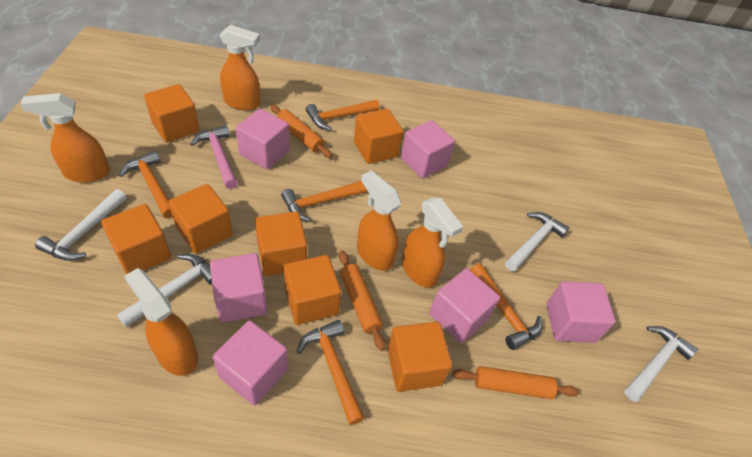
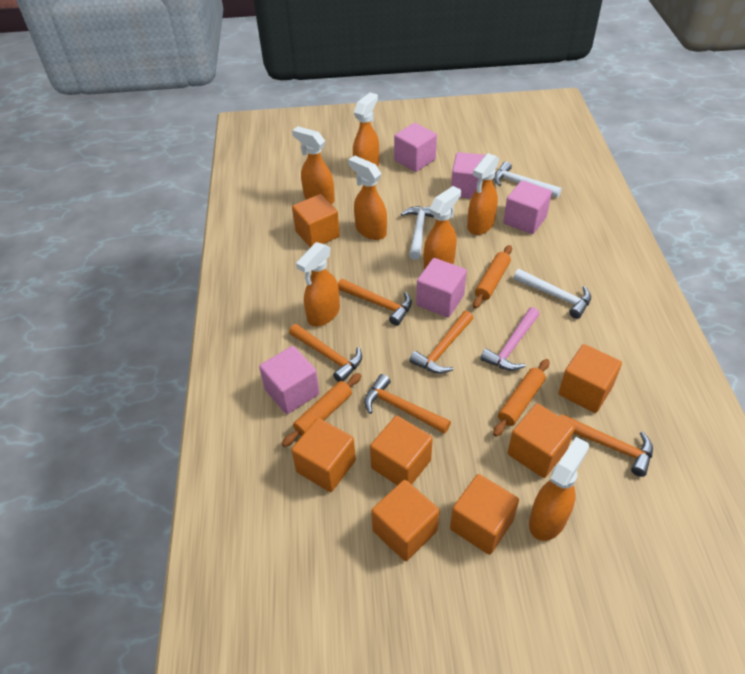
orange spray bottle: [20,93,110,183] [124,268,198,376] [220,25,260,110] [357,170,401,271] [402,198,463,288] = 5 -> [292,126,335,204] [296,242,340,326] [348,156,387,240] [353,92,379,174] [424,186,461,270] [467,153,499,235] [529,437,589,541] = 7
pink cube: [210,253,267,323] [213,321,288,406] [236,109,290,169] [400,120,455,178] [429,268,500,343] [546,281,616,343] = 6 -> [259,346,319,414] [394,123,437,172] [416,258,467,317] [451,152,485,199] [503,180,552,234] = 5
white hammer: [35,189,126,261] [117,254,212,327] [505,212,570,272] [624,326,698,402] = 4 -> [401,206,434,260] [494,161,562,198] [513,269,591,319] = 3

